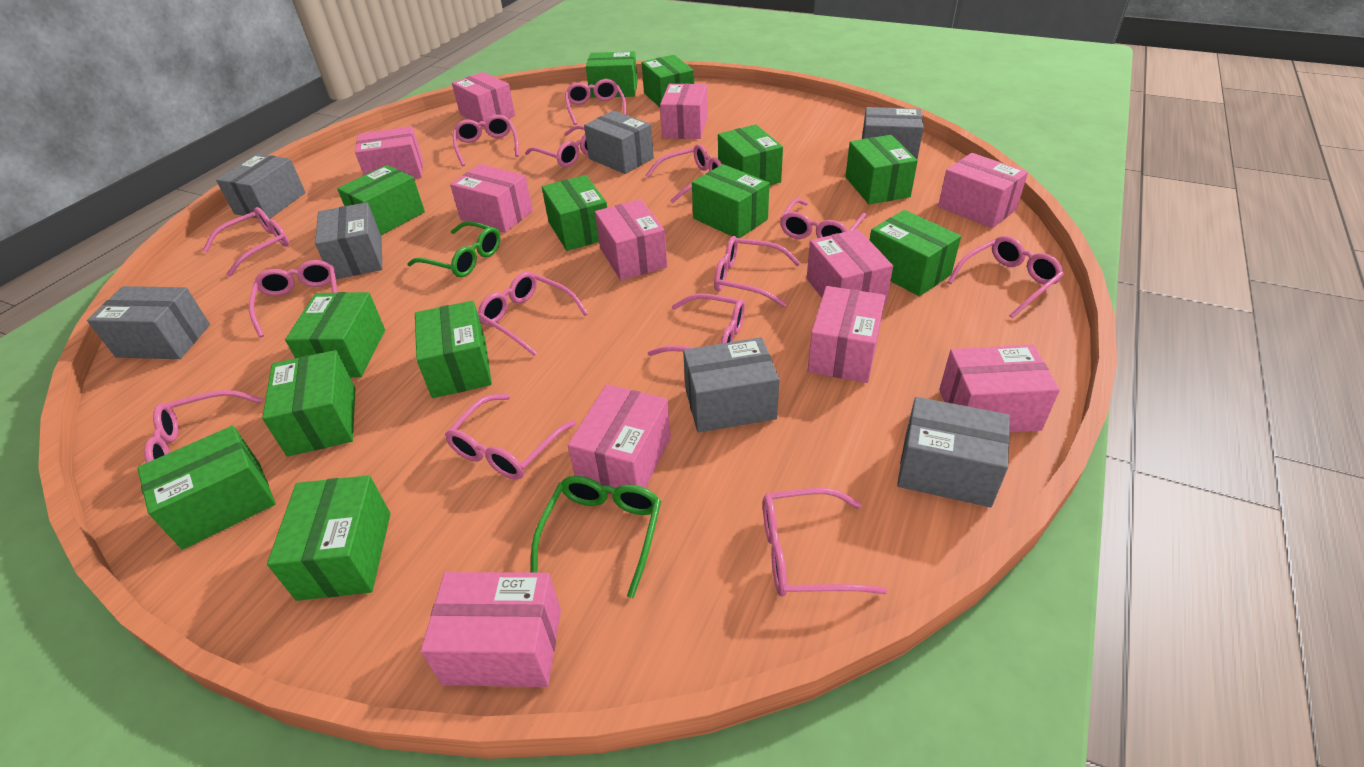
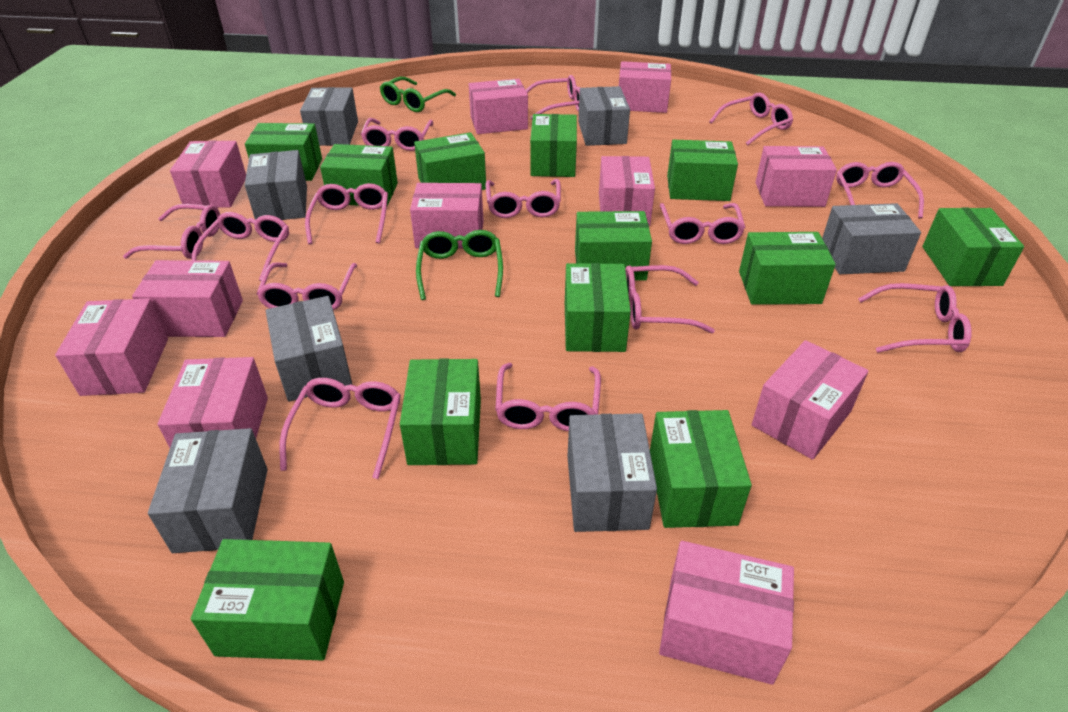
green box: [138,426,276,550] [262,350,355,457] [267,475,390,601] [285,292,385,377] [337,165,425,235] [415,301,492,398] [542,175,607,251] [586,51,638,98] [641,55,694,107] [692,164,770,238] [718,124,783,186] [845,135,918,204] [870,210,961,296] = 13 -> [191,539,344,661] [245,123,322,181] [320,144,398,206] [400,359,481,465] [414,132,486,190] [530,114,577,177] [565,263,631,352] [575,211,652,281] [650,410,752,528] [667,140,738,201] [739,232,836,305] [922,208,1024,286] = 12

